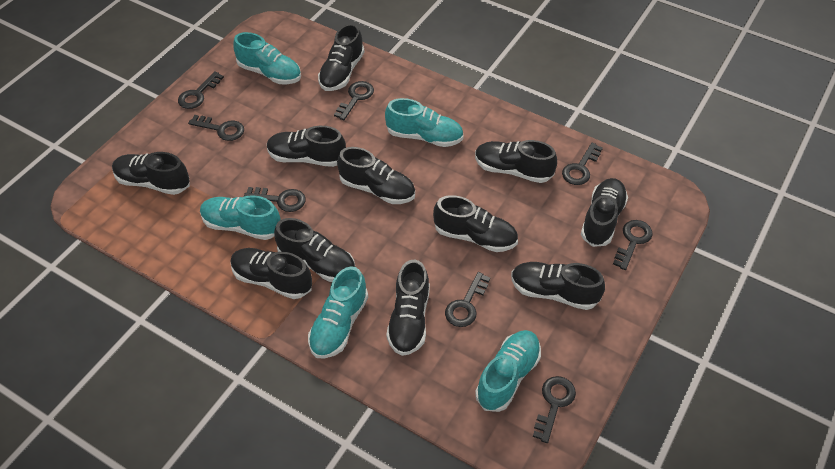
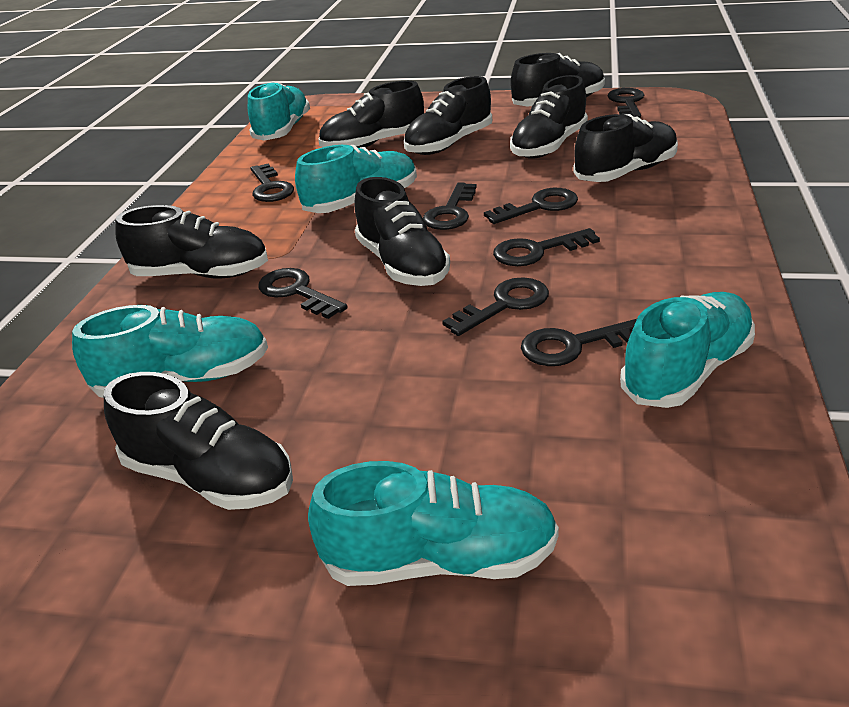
black shoe: [112,152,190,195] [231,248,312,299] [267,126,346,167] [274,218,355,282] [318,24,365,91] [337,147,415,204] [386,259,430,356] [433,195,518,252] [475,140,557,183] [511,262,605,310] [581,178,628,247] = 11 -> [104,372,293,510] [115,205,268,278] [318,81,424,148] [354,177,450,286] [404,76,492,155] [510,75,588,159] [511,53,605,106] [573,114,678,182] = 8

